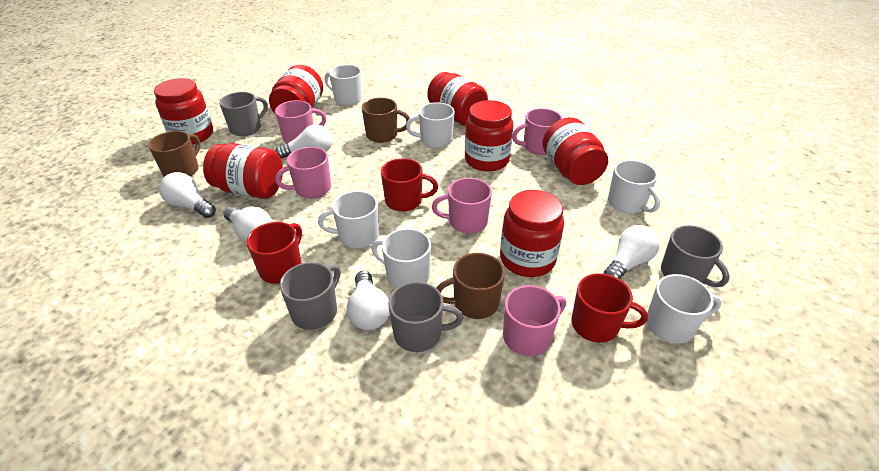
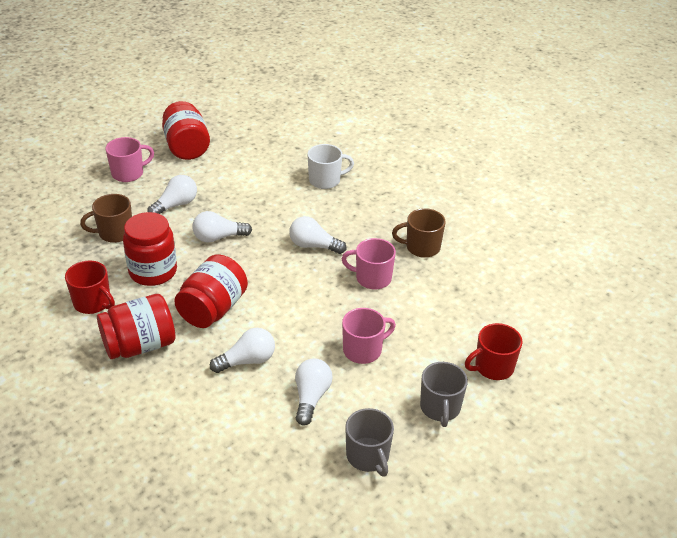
brown mug: [148,131,200,177] [362,98,410,143] [436,253,505,319] = 3 -> [80,194,132,243] [392,208,446,258] = 2
grey mug: [219,92,268,136] [280,262,340,330] [388,282,463,352] [661,225,729,287] = 4 -> [345,408,394,477] [420,362,468,427] = 2
pink mug: [275,100,326,143] [275,147,331,198] [432,178,492,234] [503,285,566,356] [513,108,562,155] = 5 -> [106,137,154,182] [342,238,396,289] [342,308,396,364] = 3
red jar: [154,78,213,145] [203,143,283,199] [269,65,323,113] [427,72,488,126] [465,100,514,171] [500,190,564,277] [542,117,608,185] = 7 -> [97,294,175,359] [123,212,177,286] [162,101,210,160] [174,254,248,328] = 4
red mug: [246,222,302,284] [381,158,438,212] [572,273,648,343] = 3 -> [65,260,115,314] [465,323,522,380] = 2
white mug: [318,191,379,248] [325,65,363,106] [371,228,431,288] [406,102,455,148] [608,160,660,213] [646,274,722,344] = 6 -> [307,144,354,189] = 1

